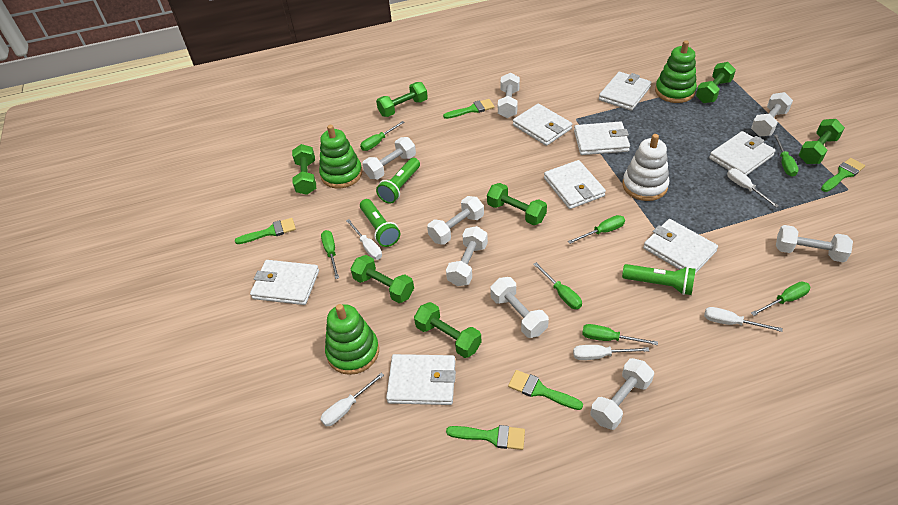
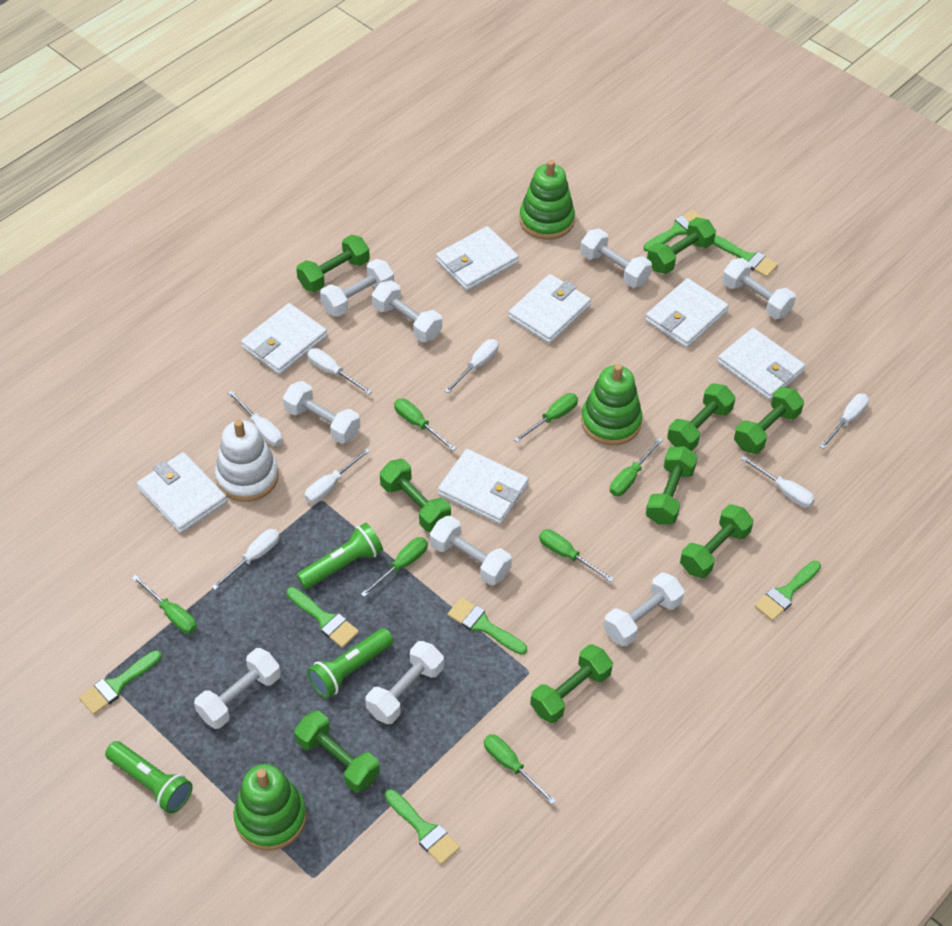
green brush: [235,218,296,244] [443,99,495,119] [446,425,525,450] [508,370,583,410] [821,158,865,192] = 5 -> [79,650,162,715] [286,587,359,648] [385,789,460,865] [448,597,527,655] [644,210,702,252] [714,235,778,277] [755,561,821,621] = 7
green dumbbell: [292,144,316,195] [351,255,414,303] [376,82,428,117] [414,302,482,358] [487,183,547,225] [696,62,736,103] [799,119,845,164] = 7 -> [294,711,380,792] [296,235,370,292] [380,459,451,532] [530,644,613,723] [646,446,698,525] [647,217,716,274] [667,383,735,451] [680,505,754,578] [734,387,804,454] = 9
white dumbbell: [362,137,416,179] [427,196,484,245] [446,226,488,286] [490,277,549,338] [498,73,520,118] [590,358,654,430] [751,92,793,137] [776,225,853,262] = 8 -> [194,648,281,729] [283,381,360,444] [320,259,394,317] [365,641,444,724] [372,281,442,342] [430,516,512,585] [580,229,652,287] [603,572,685,646] [722,258,796,319] = 9
white screwdriver: [320,372,384,426] [346,219,382,260] [573,345,649,360] [704,307,783,332] [727,168,779,208] = 5 -> [212,529,280,590] [228,391,283,446] [304,448,370,503] [307,348,372,394] [445,339,499,393] [741,456,815,507] [819,394,869,449] = 7
white wallet: [250,260,319,305] [386,354,456,405] [513,103,572,146] [544,160,606,209] [574,121,630,155] [599,72,651,111] [643,219,718,274] [709,131,776,175] = 8 -> [137,452,227,533] [241,303,327,375] [436,226,519,291] [438,449,529,524] [508,274,591,344] [645,278,728,348] [717,328,805,400] = 7

